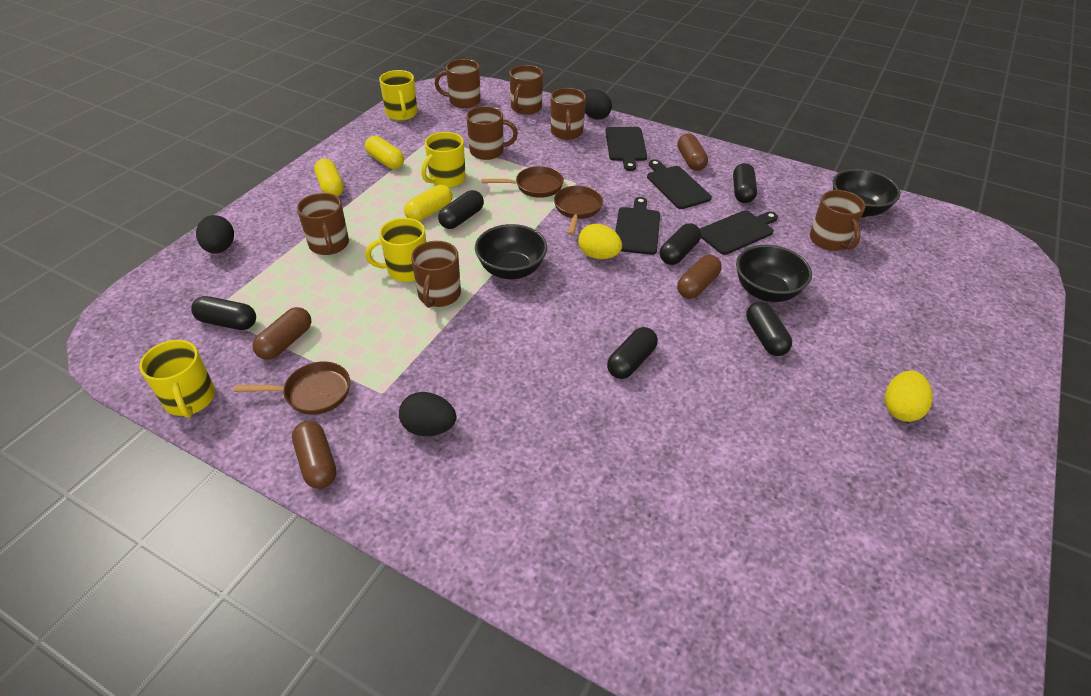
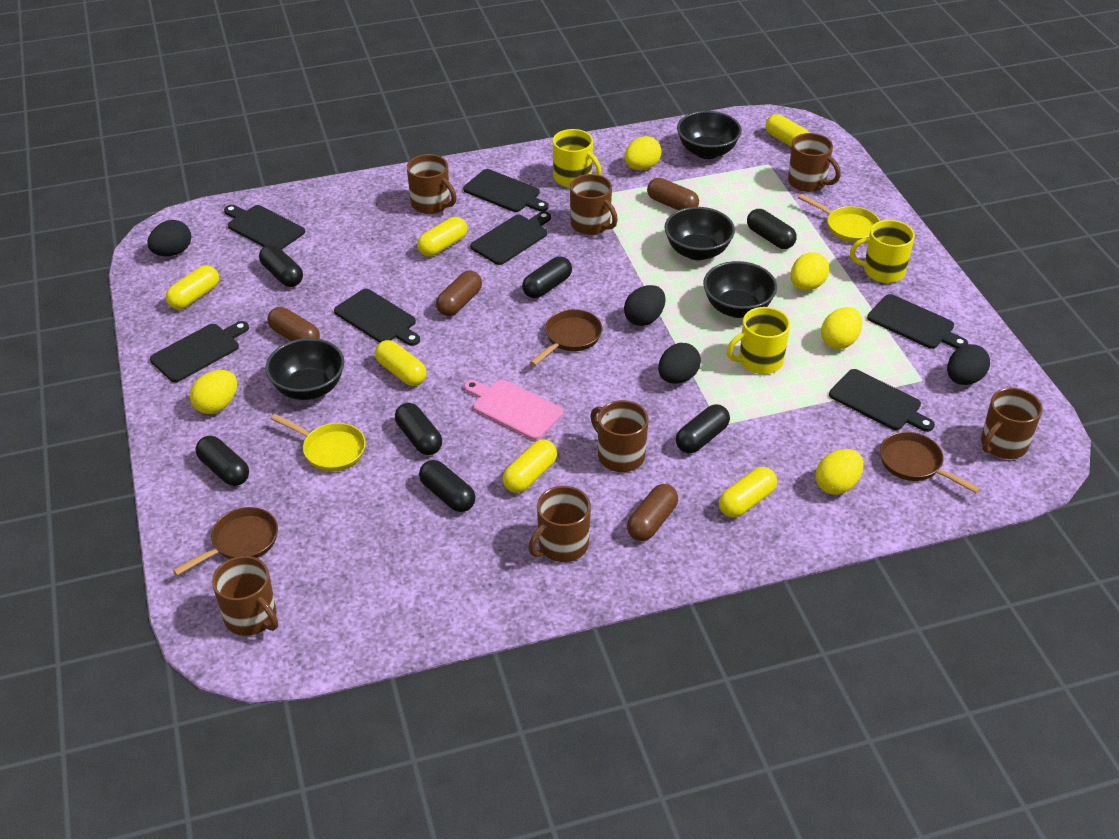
black bowl: [475,224,547,279] [736,245,812,302] [833,169,901,218] = 3 -> [265,338,344,400] [664,207,735,260] [677,111,742,159] [703,261,777,318] = 4
black capsule: [191,296,256,330] [438,190,484,229] [607,327,658,379] [660,223,701,265] [733,163,757,203] [746,301,792,356] = 6 -> [196,436,249,486] [259,245,303,287] [395,403,442,455] [419,460,476,512] [522,256,572,298] [676,404,730,453] [747,209,797,249] = 7
black cutting board: [605,127,647,171] [615,197,660,255] [647,159,712,209] [700,210,778,255] = 4 -> [150,321,249,382] [224,205,305,250] [334,289,420,346] [463,169,549,212] [470,212,551,265] [829,369,935,432] [867,294,968,349] = 7
black egg: [196,215,234,253] [399,392,456,436] [584,89,612,120] = 3 -> [147,220,191,256] [624,285,665,326] [658,343,701,384] [947,344,990,385] = 4
pink cutting board: none = 0 -> [464,380,563,440] = 1
yellow capsule: [314,159,344,197] [365,136,404,169] [404,185,452,221] = 3 -> [166,265,219,309] [375,340,427,386] [417,217,467,256] [503,440,557,493] [719,467,777,518] [766,114,810,147] = 6
yellow egg: [578,224,622,259] [885,370,933,422] = 2 -> [190,370,237,414] [625,136,662,170] [791,252,829,290] [815,449,864,495] [821,307,862,349] = 5
yellow mug: [139,340,215,418] [365,218,426,282] [379,70,417,121] [421,132,466,188] = 4 -> [553,129,601,188] [727,307,790,374] [850,220,915,283] = 3
yellow pan: none = 0 -> [271,414,366,472] [798,194,880,242] = 2

